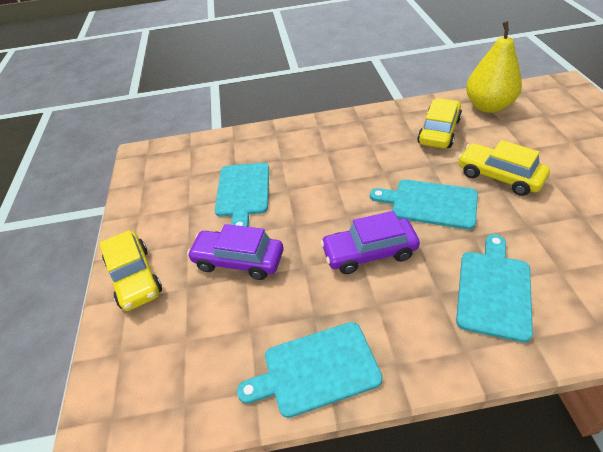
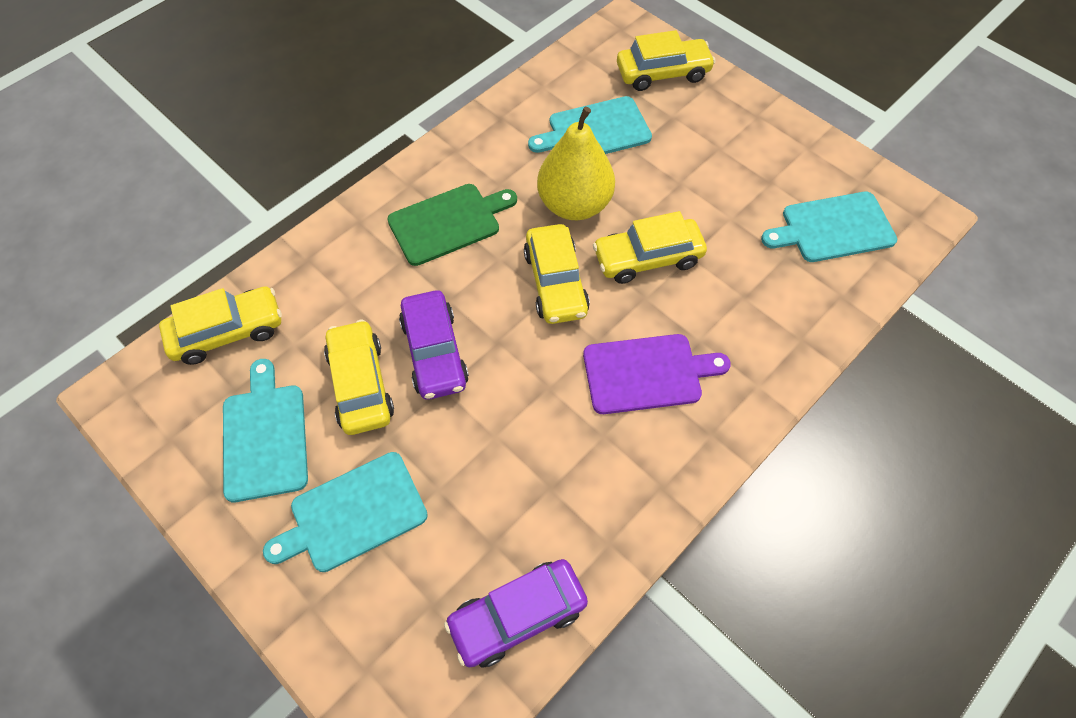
green cutting board: none = 0 -> [387,184,517,266] = 1
purple cutting board: none = 0 -> [583,334,731,414] = 1
yellow car: [100,230,162,311] [417,98,462,148] [458,140,550,196] = 3 -> [159,286,282,365] [324,319,394,435] [524,224,590,324] [593,211,707,284] [617,30,716,91] = 5

